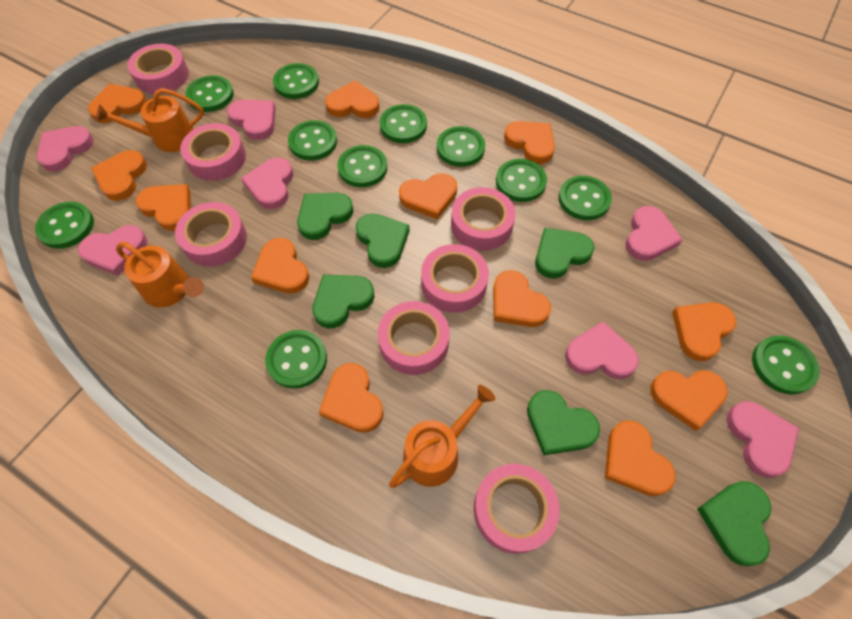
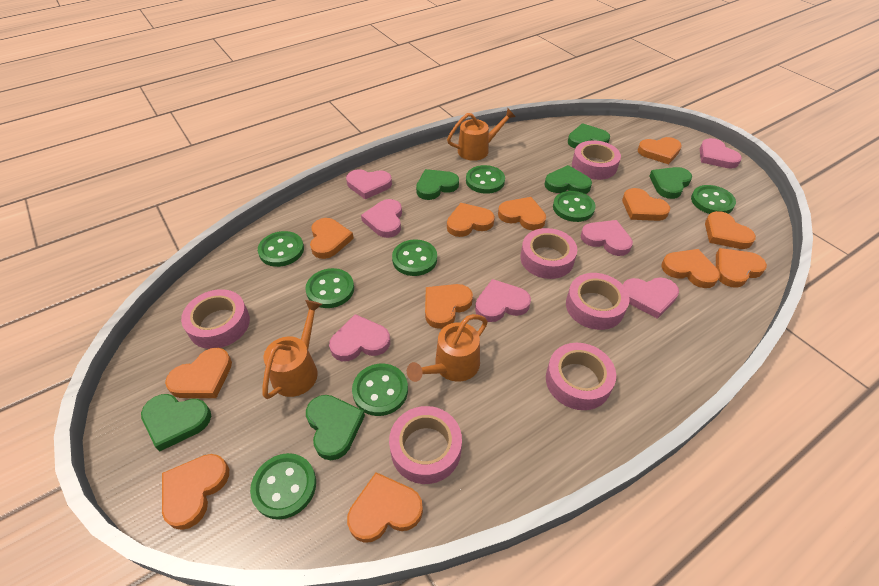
green button: [35,202,94,249] [186,75,234,112] [265,330,327,389] [273,63,319,99] [288,120,337,161] [337,145,387,187] [380,104,427,143] [437,126,485,167] [496,159,547,202] [558,176,612,220] [752,335,820,395] = 11 -> [250,453,316,520] [258,231,304,267] [305,268,354,308] [352,364,408,416] [392,239,437,276] [466,165,505,194] [553,191,595,222] [691,185,736,214] = 8
pink tape: [127,44,189,94] [175,202,247,267] [180,123,246,181] [378,301,450,375] [421,244,489,313] [451,187,516,251] [474,463,560,554] = 7 -> [181,289,250,349] [389,406,462,484] [520,228,577,279] [546,343,616,410] [566,273,629,330] [572,140,621,180] = 6

